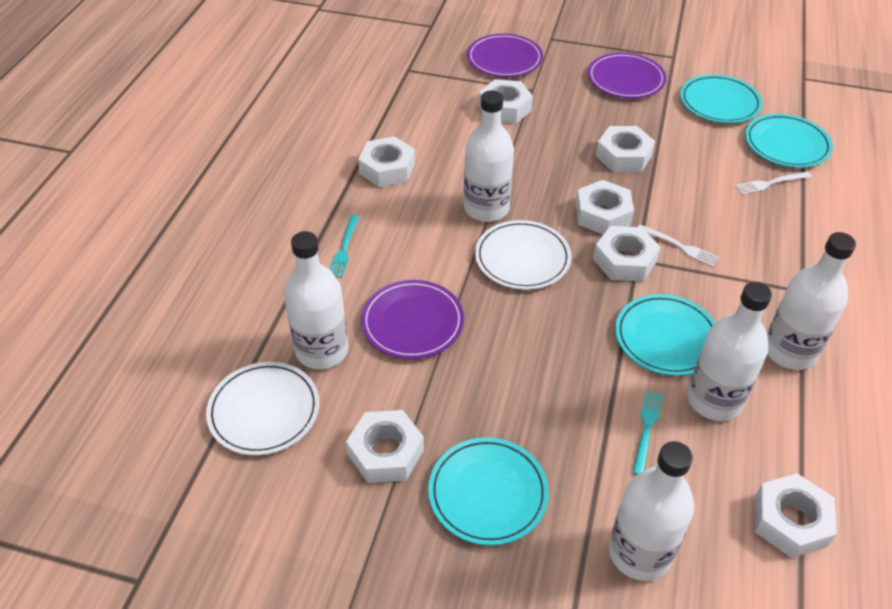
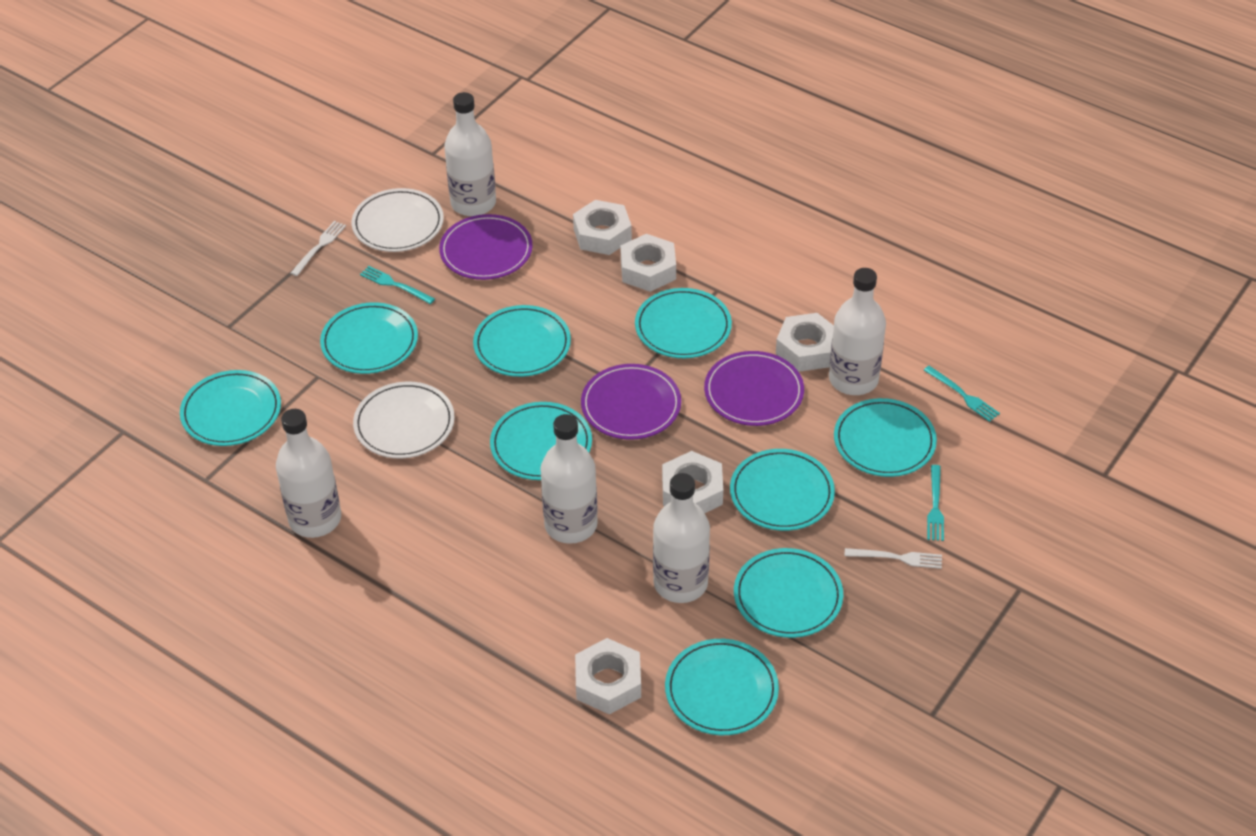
turquoise fork: [329,215,359,278] [632,390,663,475] = 2 -> [360,266,435,304] [924,366,1000,422] [927,465,944,541] = 3
turquoise plate: [428,437,549,545] [615,294,716,376] [680,74,763,123] [745,114,833,168] = 4 -> [180,370,281,446] [320,302,418,374] [473,305,571,377] [490,402,592,480] [635,288,732,358] [665,639,779,735] [730,449,835,531] [734,548,843,638] [834,398,937,477] = 9
white nut: [346,410,424,483] [358,136,415,187] [479,79,533,124] [576,180,634,235] [593,226,661,282] [596,126,655,172] [755,473,837,558] = 7 -> [573,200,632,255] [575,638,641,715] [620,234,676,292] [662,451,723,513] [776,313,834,372] = 5

